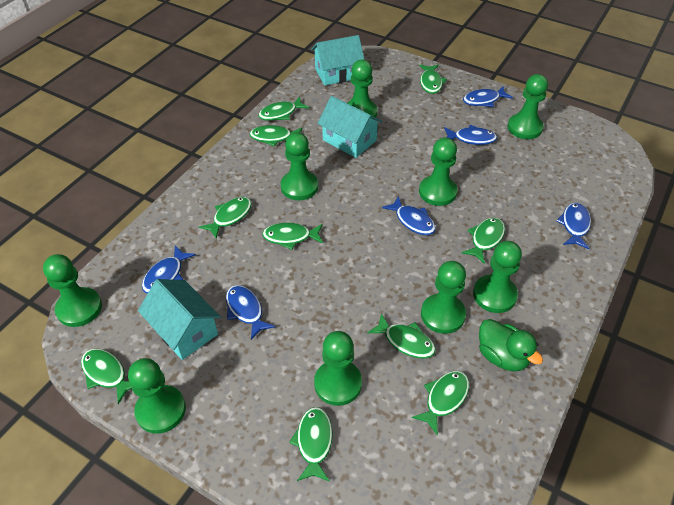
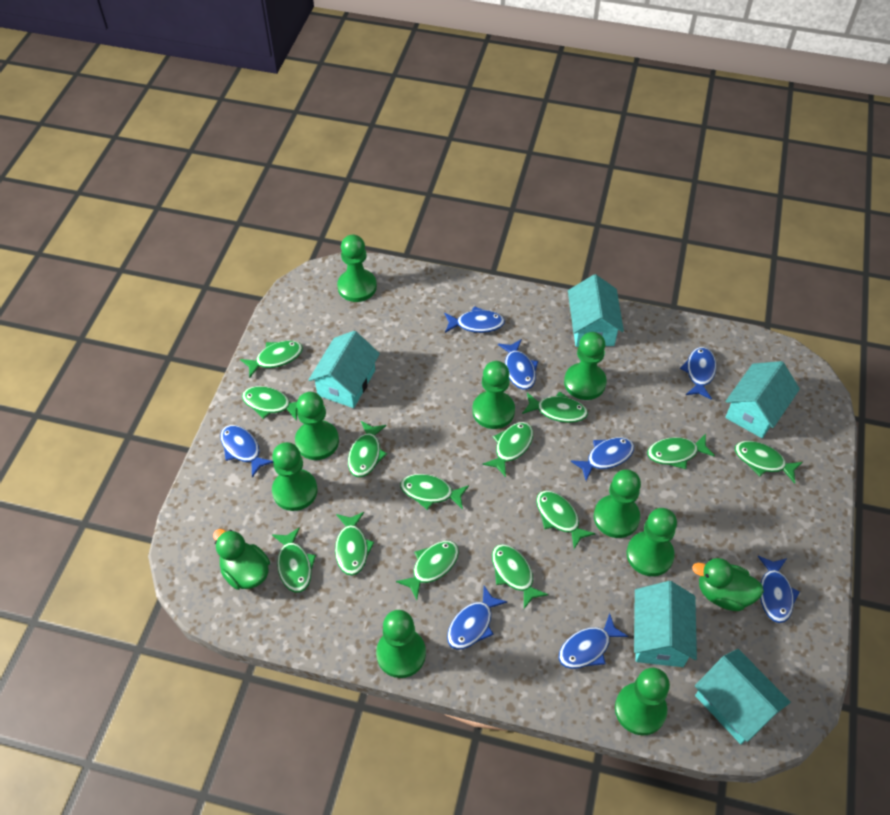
blue fish: [142,245,196,293] [226,285,275,340] [382,196,436,235] [444,125,497,145] [463,86,513,107] [556,203,591,249] = 6 -> [220,425,274,477] [444,306,505,333] [447,586,507,650] [498,339,538,390] [559,613,629,669] [571,437,634,481] [680,347,716,400] [758,556,800,623] = 8
green duck: [479,319,543,372] = 1 -> [213,529,270,590] [692,558,764,611] = 2
green fish: [81,349,132,404] [199,197,252,239] [249,125,303,147] [258,96,309,121] [262,222,323,250] [289,407,333,482] [367,313,436,358] [412,371,469,435] [419,65,447,94] [462,217,505,264] = 10 -> [240,340,303,378] [242,386,297,421] [272,527,316,592] [335,512,375,576] [348,421,387,477] [396,541,459,600] [400,474,469,510] [483,422,533,477] [492,544,549,609] [522,392,588,423] [536,491,596,549] [647,434,715,469] [735,441,803,483] = 13
turquoise house: [138,279,221,360] [311,35,364,86] [318,96,382,158] = 3 -> [309,331,380,408] [568,274,624,347] [634,581,697,667] [695,649,791,744] [725,361,800,438] = 5

